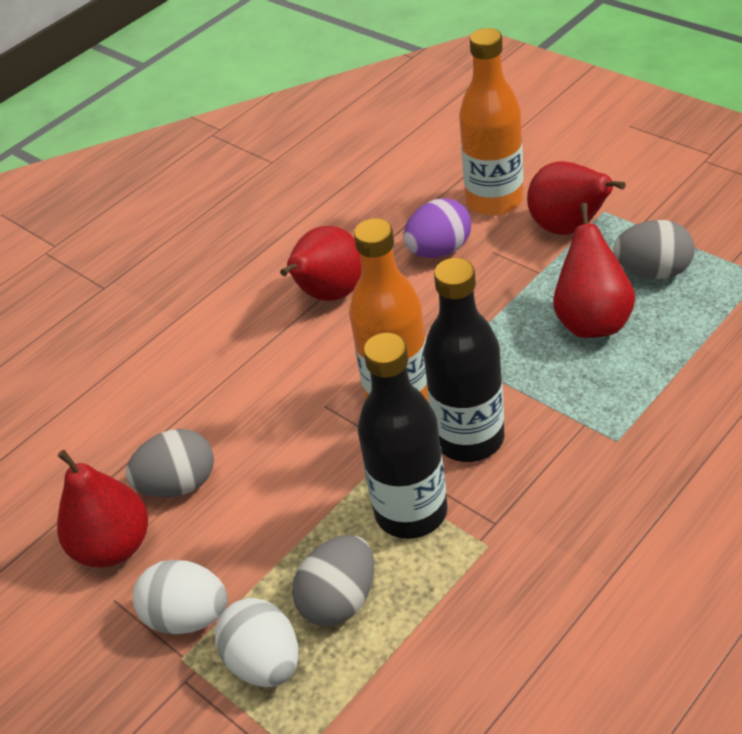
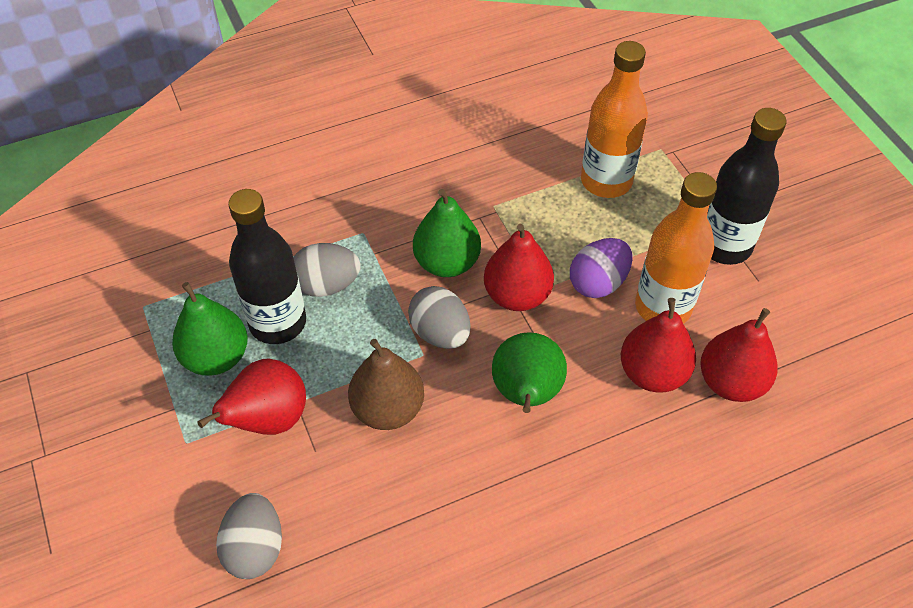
brown pear: none = 0 -> [348,339,424,430] = 1
green pear: none = 0 -> [172,282,248,375] [413,189,481,277] [492,332,567,413] = 3
white egg: [133,560,228,634] [215,598,298,687] = 2 -> none = 0

